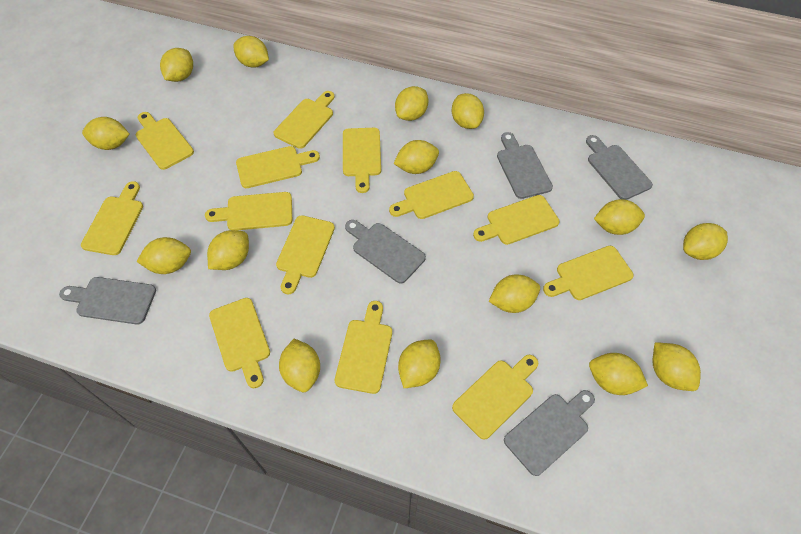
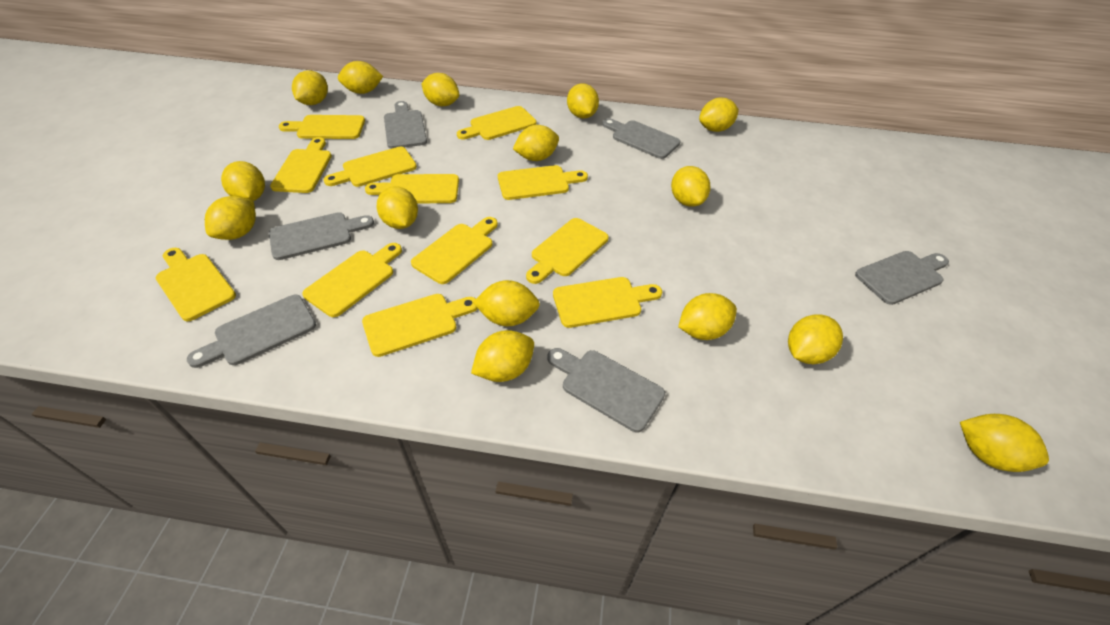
grey cutting board: [59,277,156,324] [345,220,426,283] [497,132,553,199] [504,390,595,476] [586,135,653,200] = 5 -> [187,295,316,368] [269,212,374,260] [384,101,427,149] [547,348,665,432] [602,118,680,159] [855,251,949,305] = 6
yellow cutting board: [81,181,143,255] [136,112,194,170] [205,192,292,230] [209,298,270,388] [236,146,320,188] [274,91,334,149] [276,215,335,294] [335,301,392,394] [343,128,381,193] [389,171,474,219] [452,355,538,440] [473,195,560,245] [543,246,634,300] = 13 -> [155,248,236,321] [270,137,332,193] [279,115,365,139] [302,243,402,317] [324,147,417,187] [362,294,478,357] [365,174,459,203] [411,217,498,284] [457,106,536,140] [498,165,588,200] [526,218,609,284] [553,277,662,328] = 12

